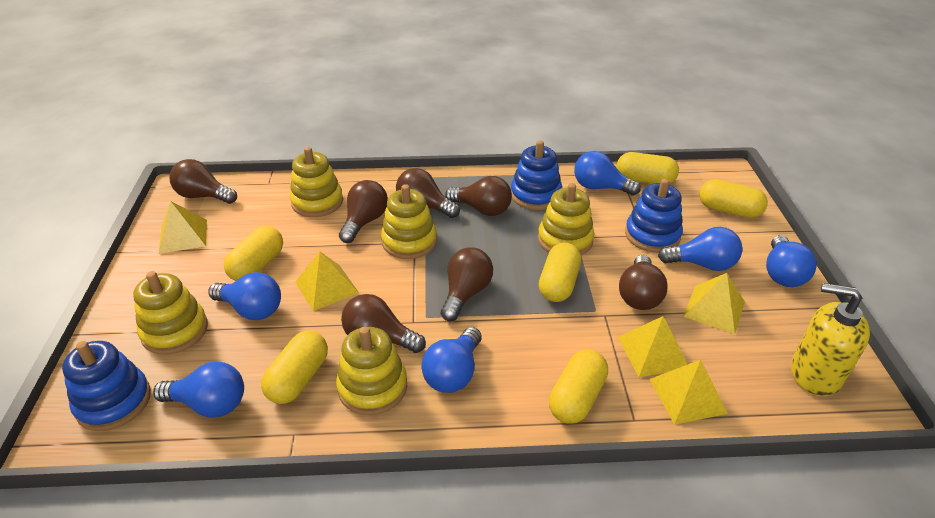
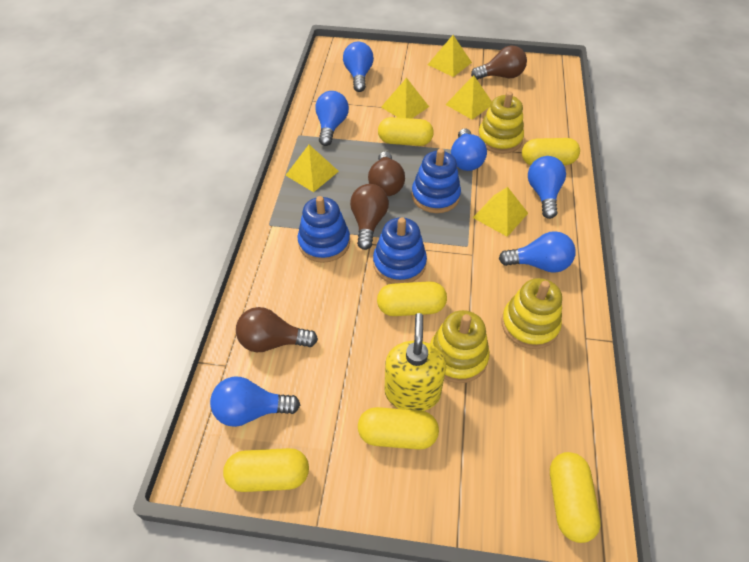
brown light bulb: [169,159,237,204] [339,180,388,243] [341,294,426,353] [396,168,460,218] [441,247,493,321] [445,176,512,216] [619,255,668,310] = 7 -> [236,307,318,352] [350,184,389,250] [368,151,405,196] [471,46,527,80] = 4
yellow stacking toy: [133,271,208,355] [290,147,343,217] [336,327,407,415] [381,184,437,259] [538,183,594,255] = 5 -> [430,310,490,383] [478,91,524,154] [501,278,562,349] = 3

